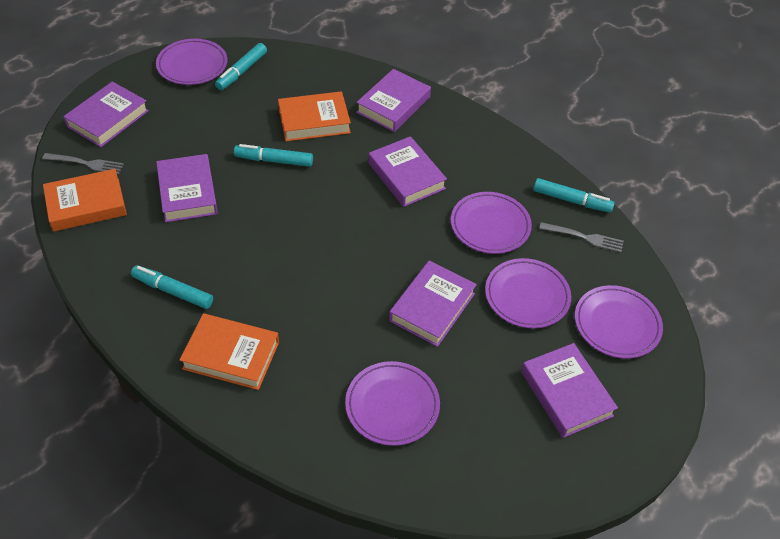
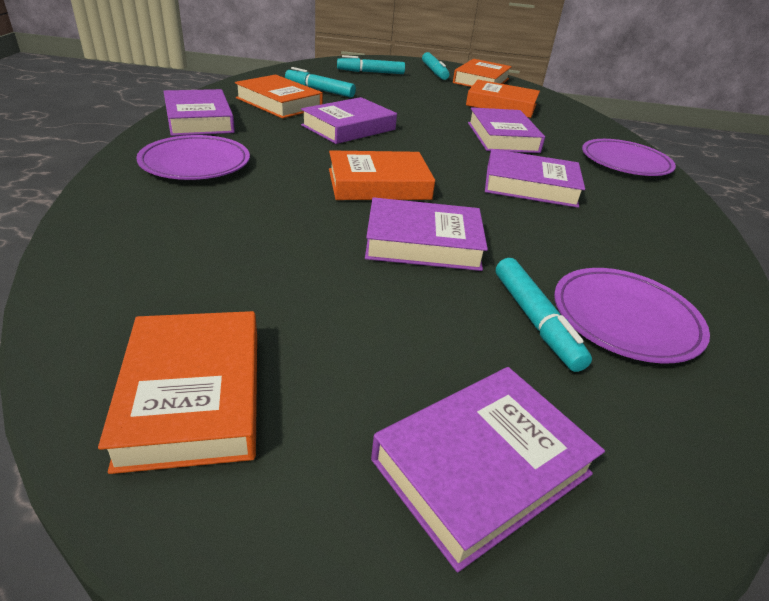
grey fork: [42,153,124,174] [539,222,624,252] = 2 -> none = 0
orange book: [43,169,127,232] [180,313,279,390] [278,91,351,142] = 3 -> [98,311,257,474] [235,74,323,118] [329,150,435,200] [453,59,512,87] [466,80,540,118] = 5
purple plate: [156,39,227,85] [345,361,440,446] [451,192,532,254] [485,258,571,329] [575,285,663,359] = 5 -> [136,135,250,180] [554,268,710,363] [582,139,676,176] = 3

